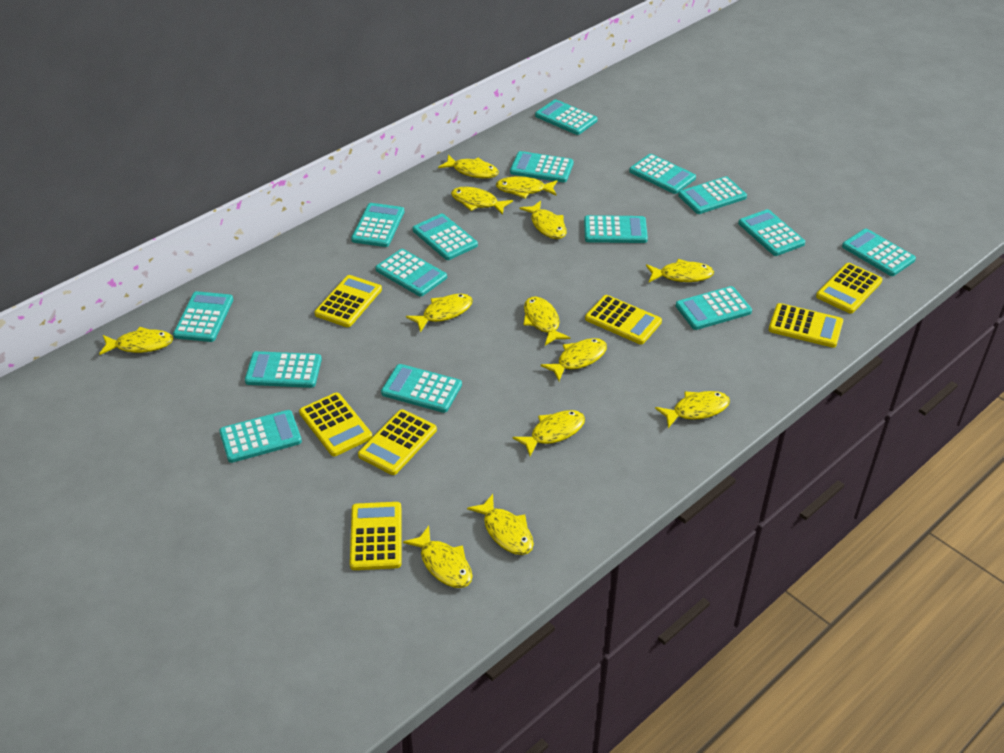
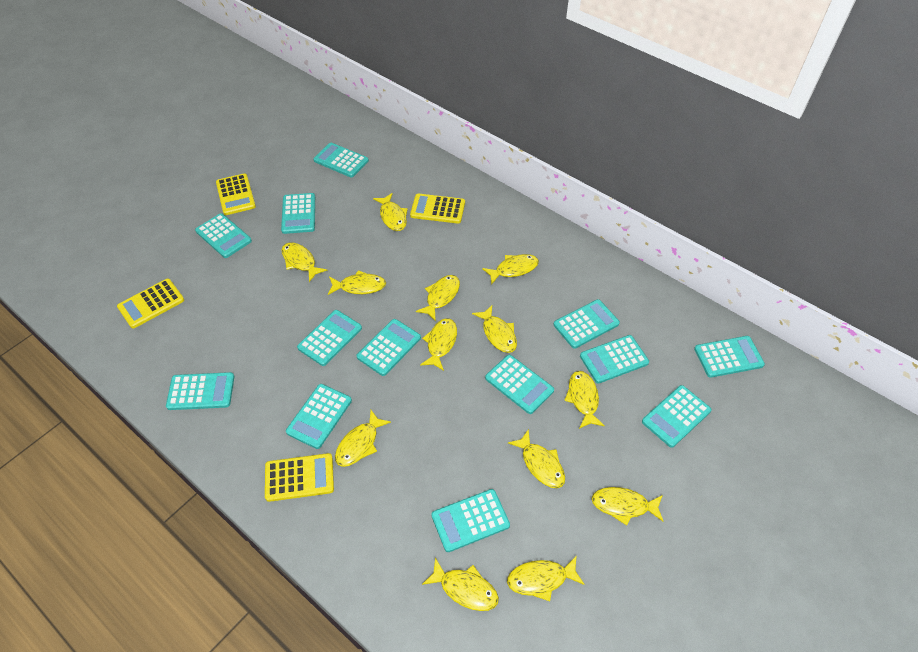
turquoise calculator: [173,291,233,342] [219,410,302,463] [245,351,322,388] [351,203,404,247] [376,249,447,296] [381,364,462,413] [413,214,478,260] [510,151,574,182] [535,99,597,135] [584,215,648,243] [629,154,696,194] [676,286,752,330] [678,176,747,214] [738,209,805,256] [842,229,916,276] = 15 -> [166,372,234,410] [195,213,252,258] [281,193,315,234] [286,384,352,449] [297,310,362,366] [313,143,369,178] [357,319,421,376] [431,489,510,552] [485,355,554,414] [553,299,620,349] [580,335,649,383] [642,385,712,448] [694,336,765,378] = 13
yellow calculator: [299,393,372,456] [314,275,382,327] [350,502,401,570] [358,409,437,475] [585,295,662,344] [769,303,843,348] [816,263,883,313] = 7 -> [117,279,184,329] [216,174,256,215] [265,453,334,502] [410,194,465,224] = 4

